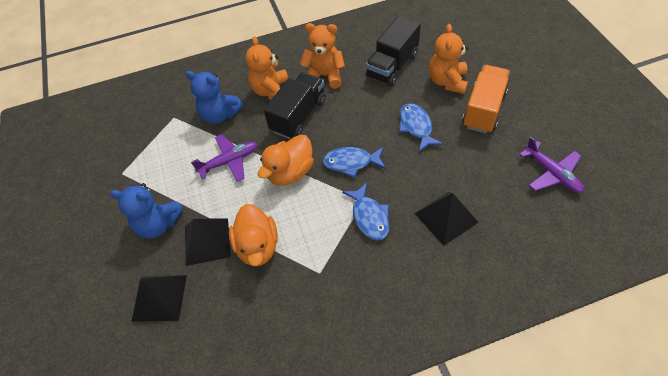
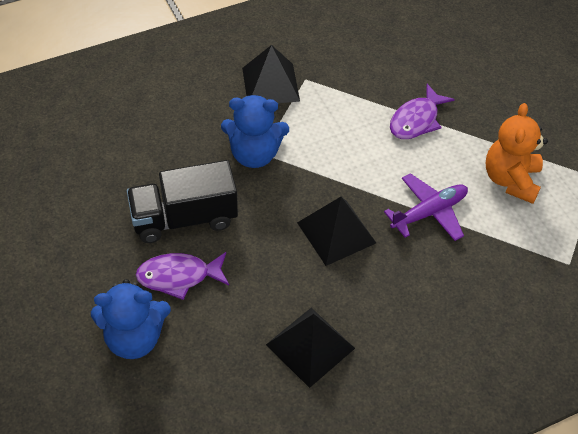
black truck: [264,72,326,139] [366,16,421,87] = 2 -> [127,160,238,243] = 1
blue fish: [322,147,386,178] [342,183,389,240] [399,103,443,152] = 3 -> none = 0
orange duck: [229,204,278,266] [258,135,314,186] = 2 -> none = 0
orange teddy bear: [245,36,288,100] [300,23,345,89] [429,24,468,94] = 3 -> [486,103,548,204] = 1
orange truck: [462,65,510,133] = 1 -> none = 0
purple fish: none = 0 -> [136,252,229,300] [390,84,455,139] = 2
purple plane: [191,134,258,182] [519,137,584,193] = 2 -> [384,173,468,241] = 1

